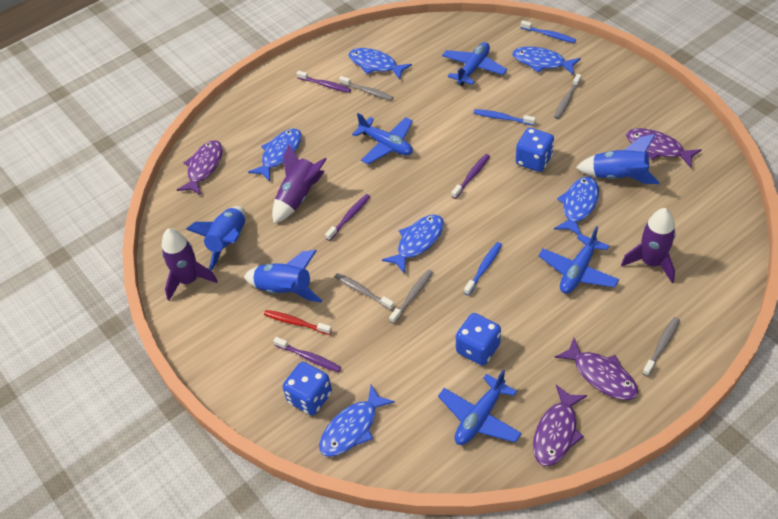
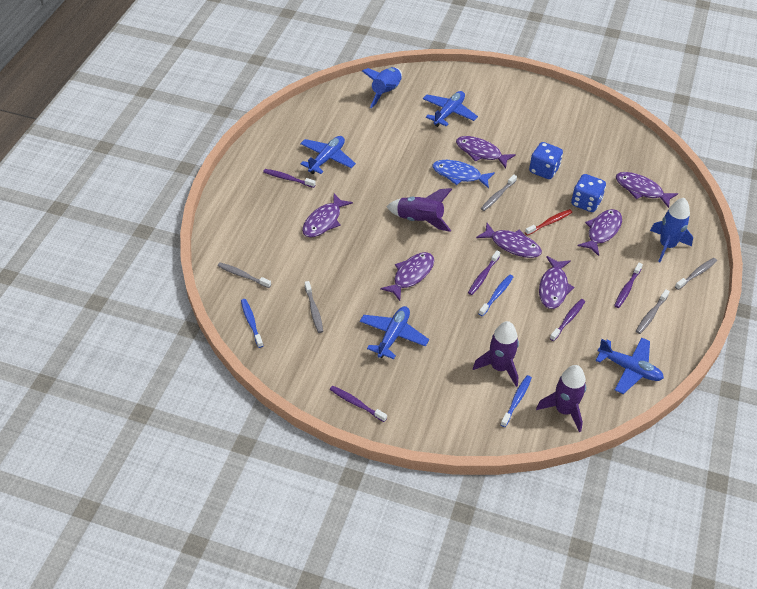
blue dice: [283,362,332,415] [456,313,501,365] [516,128,554,172] = 3 -> [529,142,563,179] [571,174,606,212] = 2
blue fish: [248,128,302,181] [319,385,395,457] [349,48,412,80] [382,215,444,274] [512,46,581,75] [554,177,599,235] = 6 -> [432,160,495,188] = 1
blue rocket: [186,206,246,271] [244,250,322,302] [576,134,660,184] = 3 -> [362,67,402,108] [650,198,693,262] = 2
purple fish: [177,140,223,195] [533,385,587,466] [554,338,638,400] [626,128,702,168] = 4 -> [302,194,353,238] [380,252,434,301] [456,136,516,168] [476,223,542,258] [539,256,575,309] [577,209,622,256] [616,172,678,208] = 7
purple toothbrush: [273,337,341,372] [296,70,351,93] [325,194,370,241] [451,154,490,199] = 4 -> [263,169,316,188] [330,386,387,422] [468,250,500,295] [550,299,585,341] [614,263,643,308] = 5

